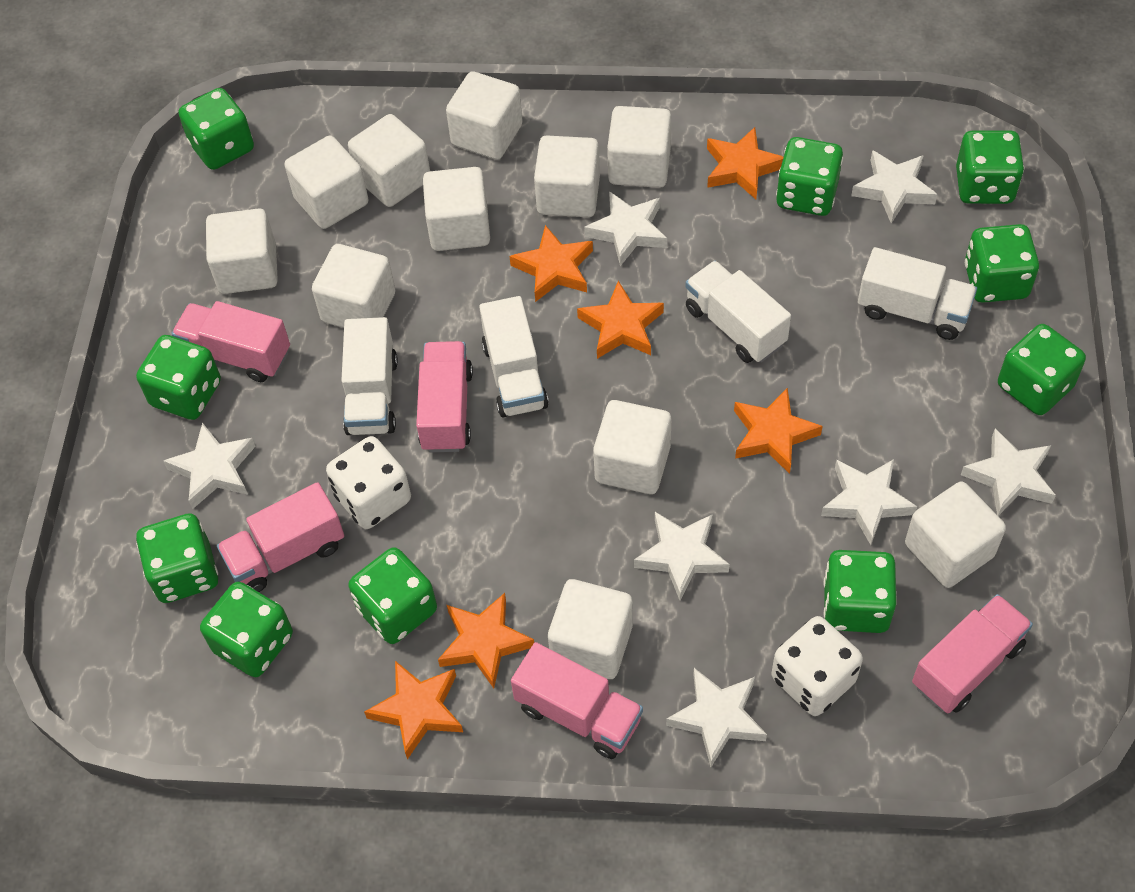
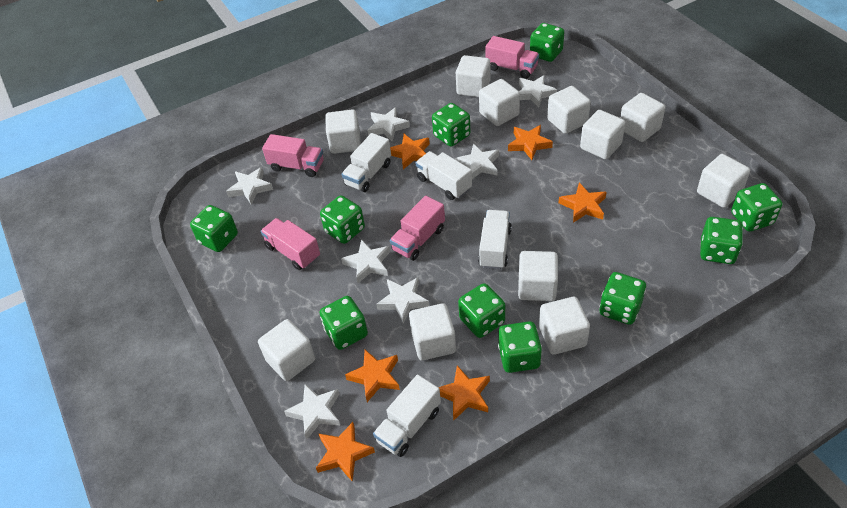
pink truck: [171,301,290,382] [217,482,344,592] [416,341,473,452] [511,642,643,759] [912,594,1033,714] = 5 -> [260,218,320,270] [262,134,324,177] [390,196,445,261] [485,36,539,79] = 4
white dice: [326,436,411,529] [772,616,863,716] = 2 -> none = 0

